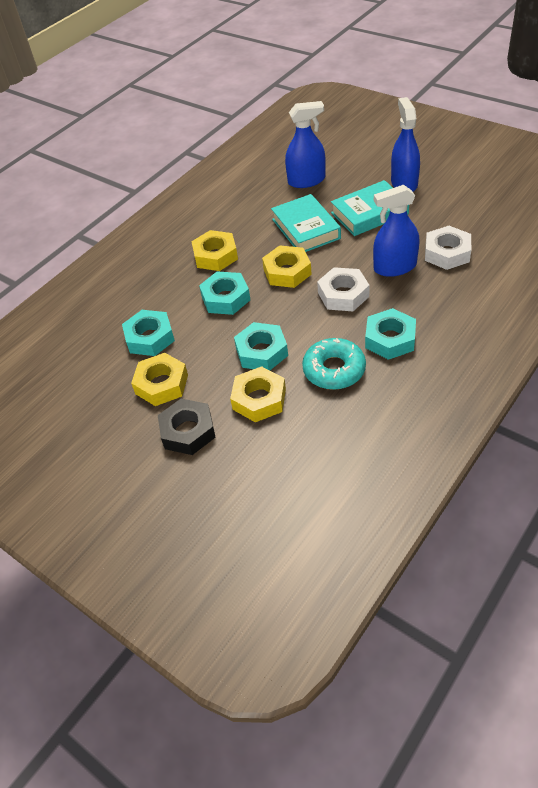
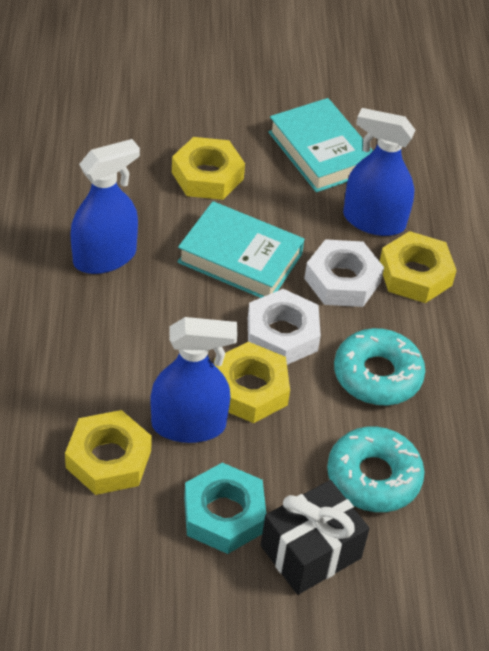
black gift: none = 0 -> [261,480,370,595] = 1
black nut: [158,399,216,455] = 1 -> none = 0
turquoise donut: [302,338,366,390] = 1 -> [327,427,425,512] [334,328,425,405] = 2
turquoise nut: [122,310,175,356] [199,271,250,315] [234,322,288,370] [365,308,416,360] = 4 -> [184,463,266,554] = 1

